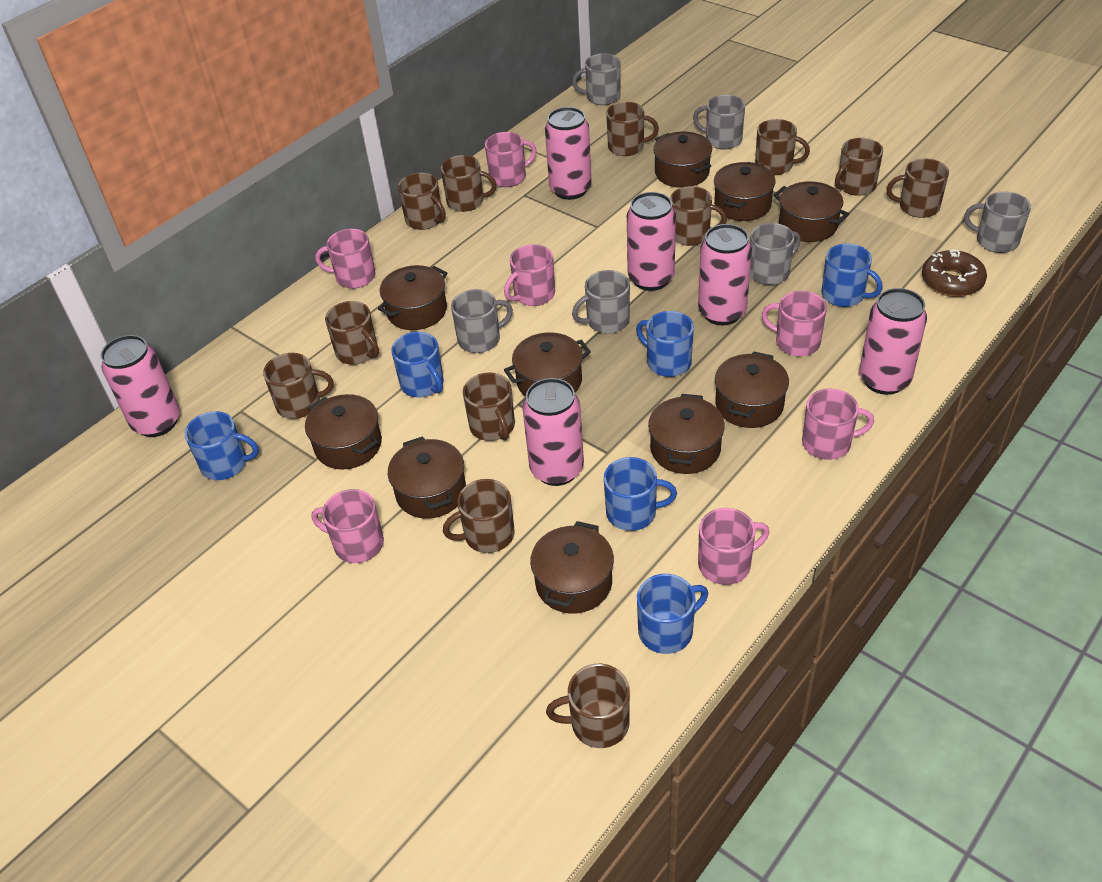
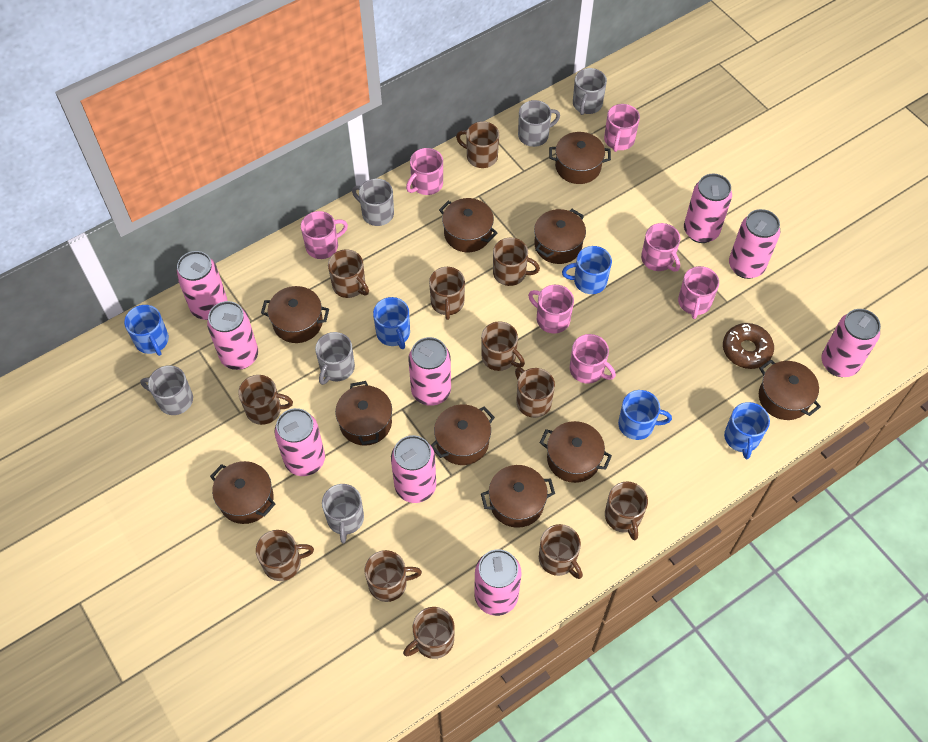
blue mug: [185,411,259,480] [391,332,444,397] [604,457,677,531] [636,311,694,377] [637,574,708,654] [821,244,883,307] = 6 -> [124,305,169,356] [373,297,410,349] [562,246,612,294] [618,390,672,440] [724,402,770,459] = 5
pink can: [101,335,180,437] [522,378,584,486] [545,107,592,200] [627,192,676,291] [698,224,752,325] [859,288,927,395] = 6 -> [176,251,227,320] [207,301,258,370] [275,408,325,476] [391,435,436,503] [408,337,451,406] [474,549,522,616] [684,174,732,243] [729,209,780,279] [822,309,881,377] = 9

